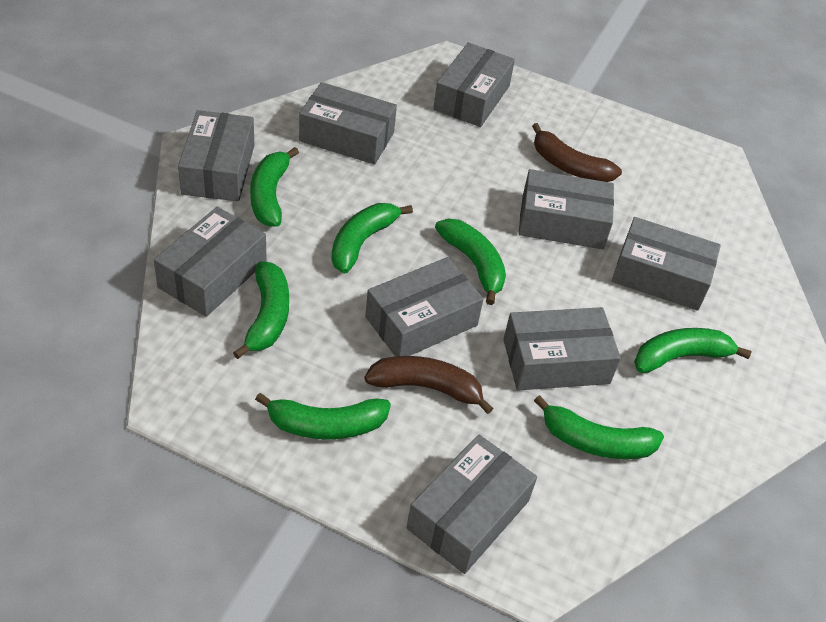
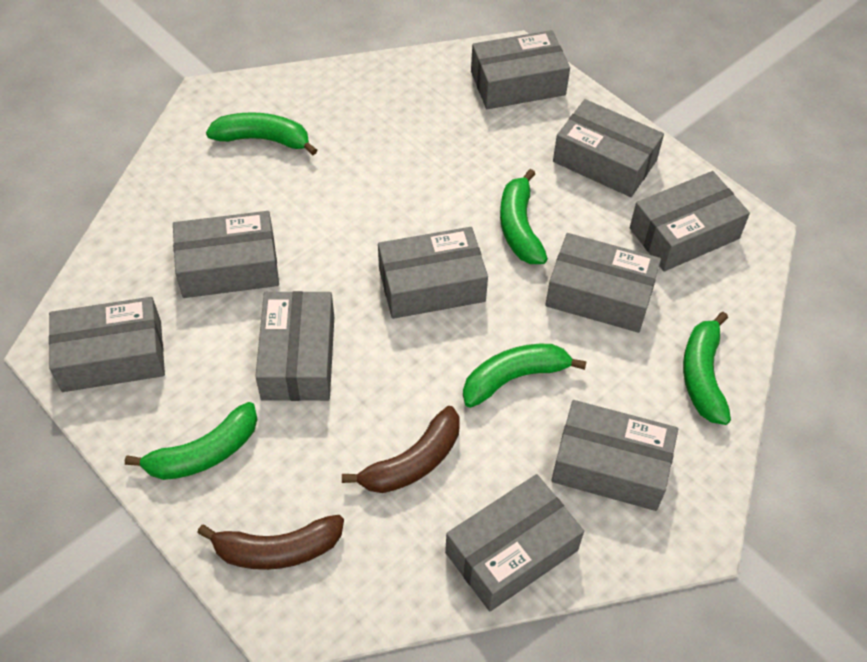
green banana: [233,261,289,359] [250,147,299,227] [255,393,391,439] [331,203,413,274] [435,219,506,305] [534,395,664,459] [634,328,752,373] = 7 -> [125,402,257,480] [206,112,317,155] [463,344,587,408] [500,169,548,264] [683,312,731,425] = 5
grey box: [154,207,267,317] [178,110,254,201] [299,82,397,165] [365,257,483,356] [406,434,537,574] [433,43,515,127] [503,307,621,390] [518,169,614,249] [612,217,721,311] = 9 -> [49,297,165,392] [173,211,279,298] [255,291,334,401] [378,227,488,319] [445,474,584,611] [471,30,570,109] [545,233,661,333] [551,400,678,511] [553,99,664,197] [630,171,750,271] = 10

